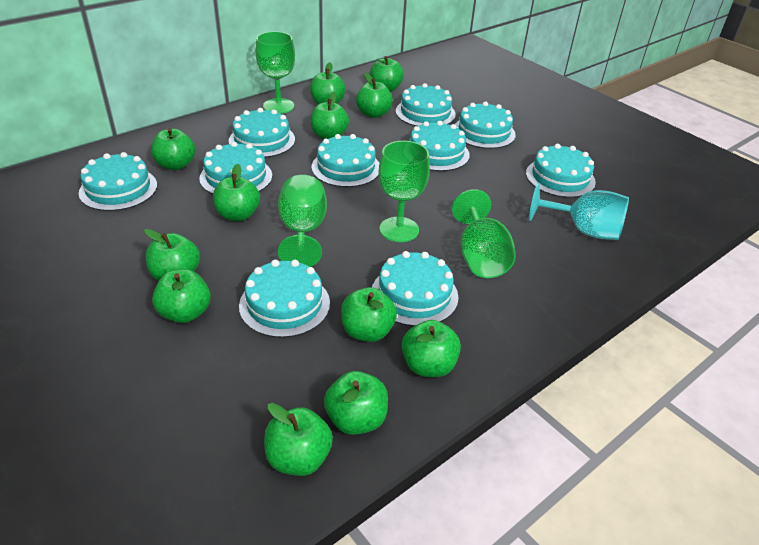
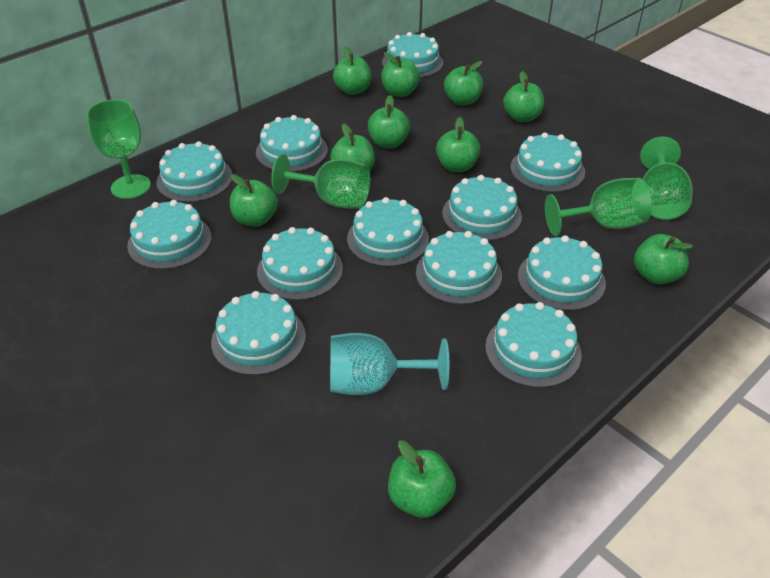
green apple: [144,229,200,281] [151,128,195,170] [152,269,211,323] [213,164,260,221] [264,403,333,476] [310,62,346,104] [311,92,349,139] [324,371,388,435] [341,287,397,342] [356,72,393,118] [370,56,404,92] [401,320,461,377] = 12 -> [230,174,278,227] [330,123,375,170] [333,46,371,95] [368,95,410,148] [381,52,420,97] [388,440,456,518] [436,117,480,172] [444,61,483,106] [503,71,544,122] [634,234,693,284] = 10
turquoise cake: [79,152,157,211] [199,142,272,194] [229,108,295,157] [239,260,330,338] [312,134,379,187] [372,251,459,326] [396,83,456,126] [410,121,470,171] [455,102,516,149] [526,144,596,198] = 10 -> [127,200,211,269] [156,141,232,202] [211,291,306,375] [256,115,328,172] [257,227,343,300] [347,197,429,267] [382,32,443,78] [416,231,502,305] [442,175,522,241] [485,302,582,388] [511,132,585,192] [518,235,606,311] = 12

